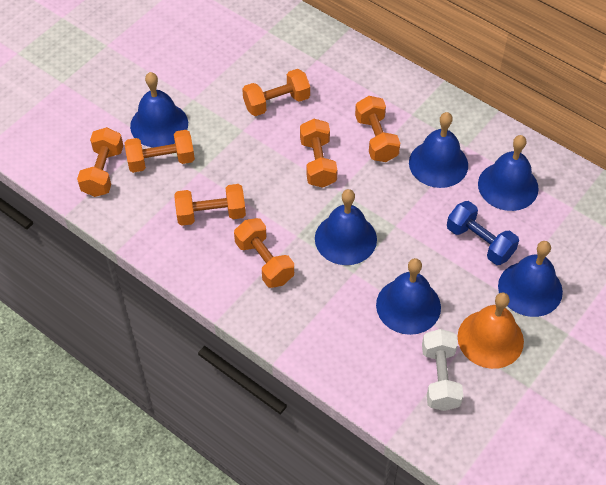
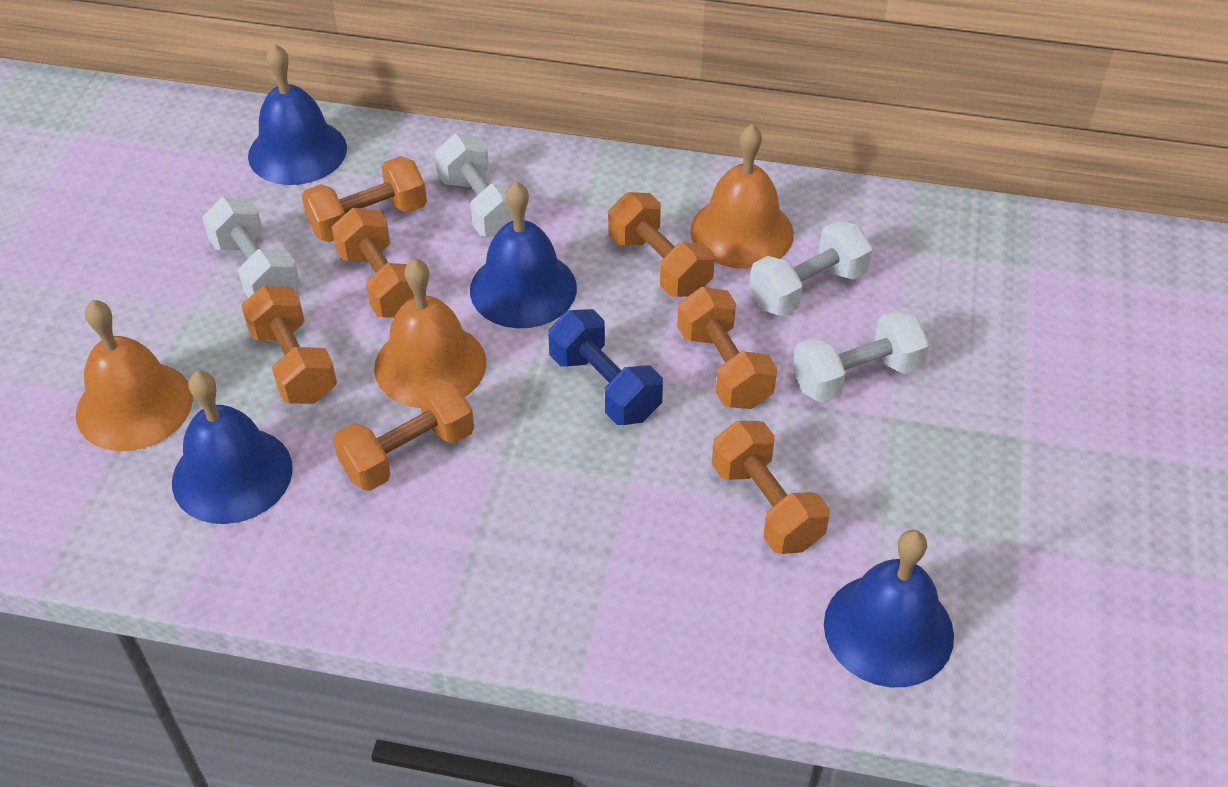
blue bell: [130,72,188,147] [315,189,377,265] [376,258,441,335] [409,112,468,188] [478,135,539,211] [498,241,563,317] = 6 -> [172,371,293,524] [248,44,347,185] [470,181,577,328] [824,530,954,687] = 4
orange bell: [457,293,524,369] = 1 -> [76,300,193,451] [374,258,486,408] [690,124,794,269] = 3
white dumbbell: [422,329,463,411] = 1 -> [202,197,300,298] [435,134,526,237] [749,221,873,316] [793,310,929,403] = 4

